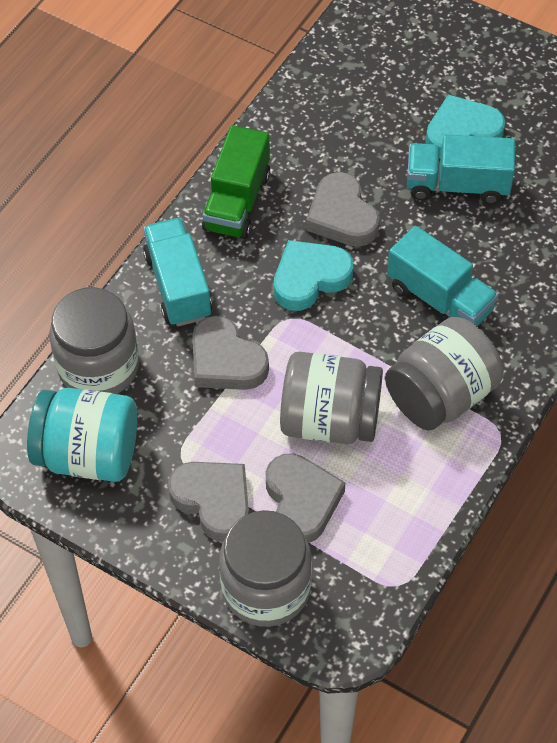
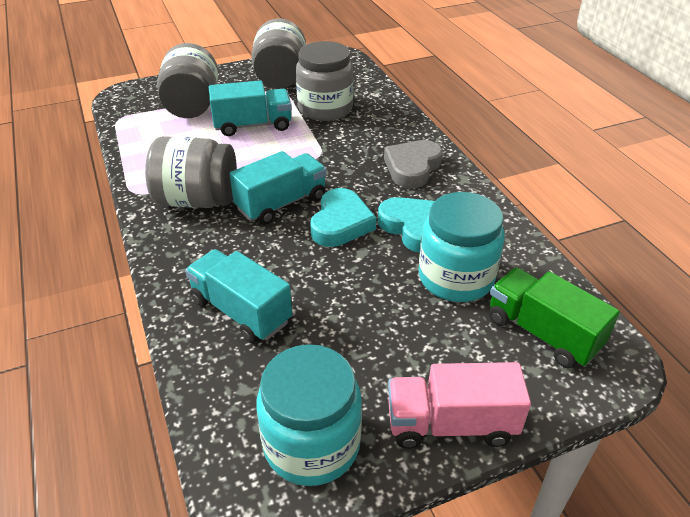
grey heart: [168,462,249,542] [192,316,269,390] [266,453,345,543] [306,172,380,247] = 4 -> [384,140,443,188] = 1
pink truck: none = 0 -> [388,362,531,449] = 1
turquoise jar: [27,388,137,482] = 1 -> [256,344,362,486] [418,192,505,302] = 2

